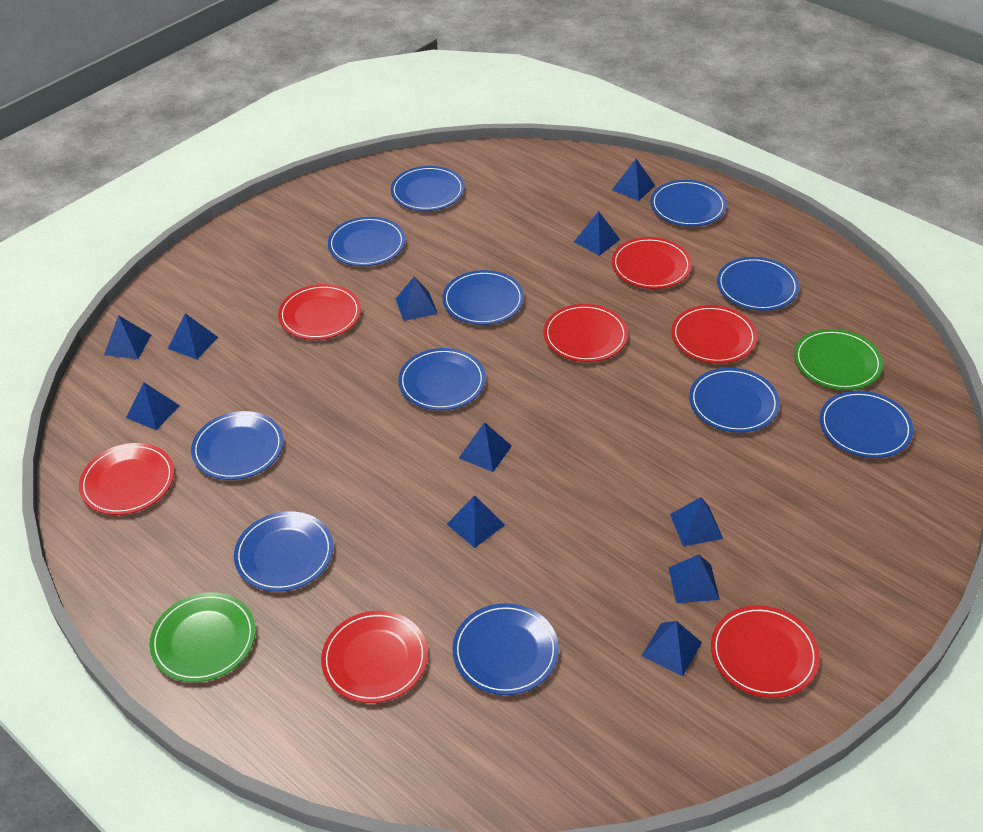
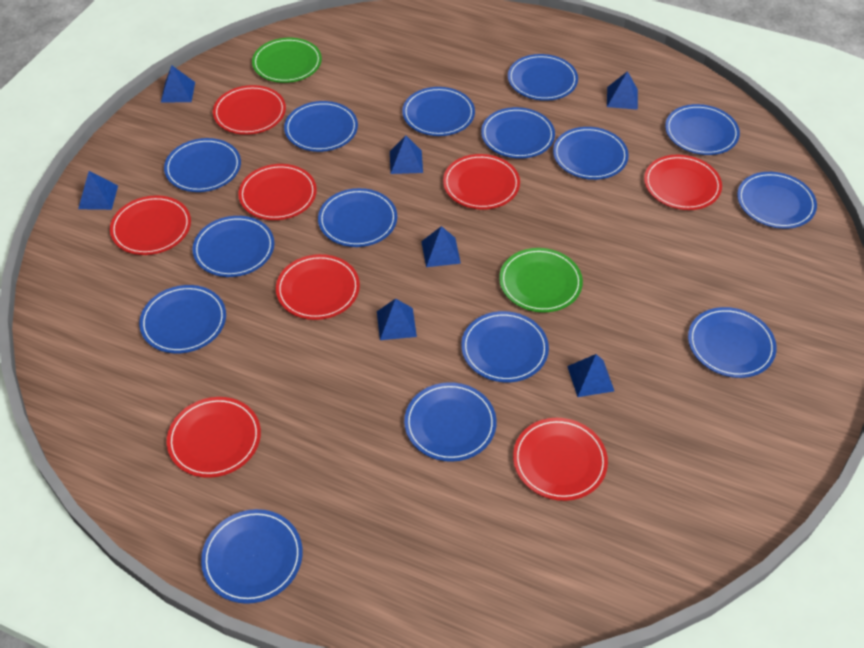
blue plate: [191,411,283,480] [234,511,333,592] [328,217,405,266] [391,166,465,211] [398,348,486,410] [442,270,524,325] [452,603,559,695] [651,180,727,226] [689,368,780,433] [717,257,799,311] [820,391,913,458] = 11 -> [139,285,226,353] [164,138,241,192] [192,216,274,277] [201,509,303,604] [284,101,358,152] [318,188,397,247] [402,87,475,136] [404,382,497,462] [461,311,549,382] [481,107,555,159] [508,54,578,101] [553,127,629,180] [665,104,740,155] [688,307,777,378] [737,172,817,229] = 15
blue pyramid: [104,315,151,359] [126,382,180,430] [168,313,218,359] [396,277,438,321] [447,495,505,548] [459,422,512,472] [574,211,620,256] [612,159,655,201] [642,621,702,676] [669,555,720,603] [670,497,723,546] = 11 -> [78,171,118,210] [161,65,195,102] [377,299,417,340] [390,135,423,174] [421,226,461,267] [567,354,614,397] [607,71,638,110] = 7
red plate: [79,443,174,515] [278,284,361,340] [321,611,428,703] [544,304,628,362] [612,237,692,289] [671,305,757,363] [711,605,819,698] = 7 -> [110,195,191,255] [167,397,261,478] [213,85,286,135] [238,164,317,220] [276,254,360,320] [443,154,520,209] [513,418,608,501] [644,155,722,210] = 8

